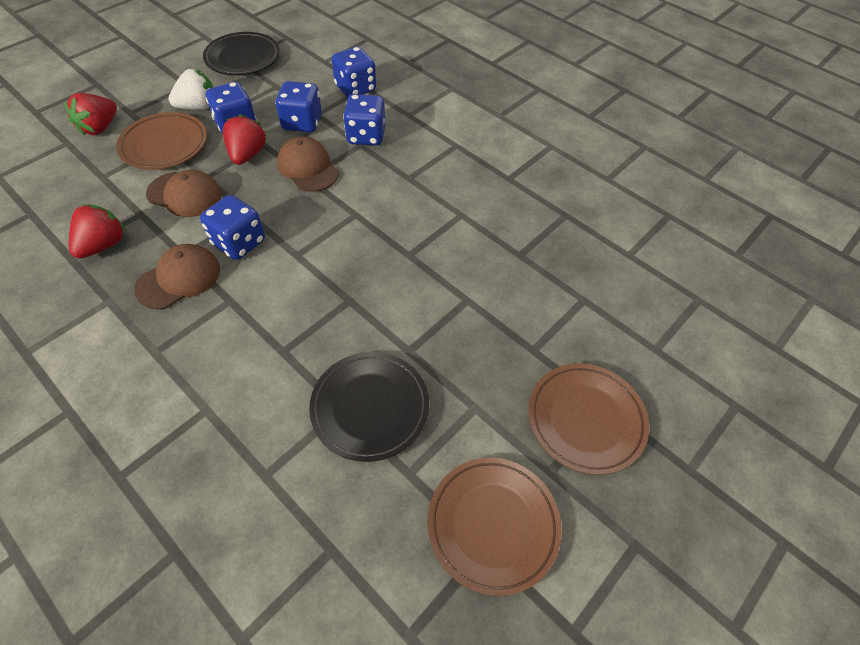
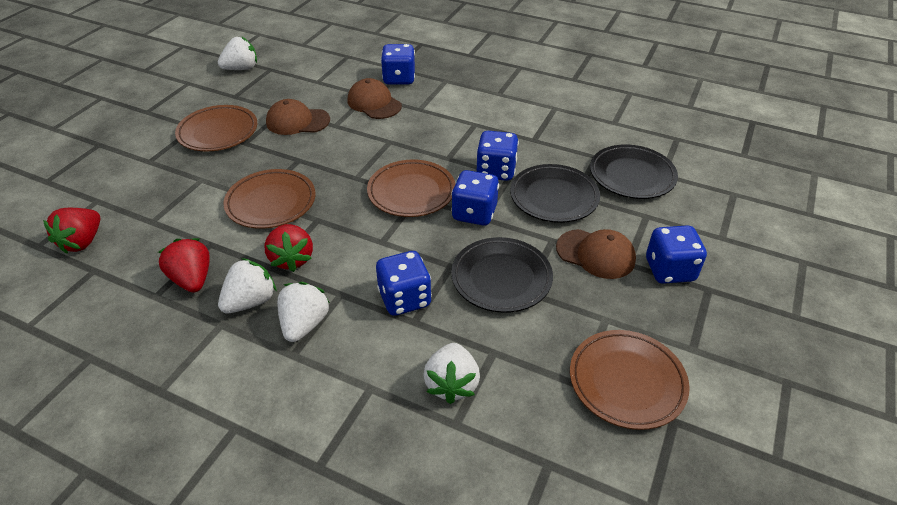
black plate: [203,32,280,75] [309,352,429,462] = 2 -> [451,237,553,313] [510,164,600,223] [590,145,678,199] = 3
brown plate: [116,112,207,170] [427,457,562,596] [528,363,649,475] = 3 -> [175,105,257,151] [223,169,315,229] [367,159,455,217] [570,330,689,430] = 4
white strawberry: [168,69,213,110] = 1 -> [218,36,257,70] [218,258,277,313] [277,282,330,342] [423,343,480,404] = 4

